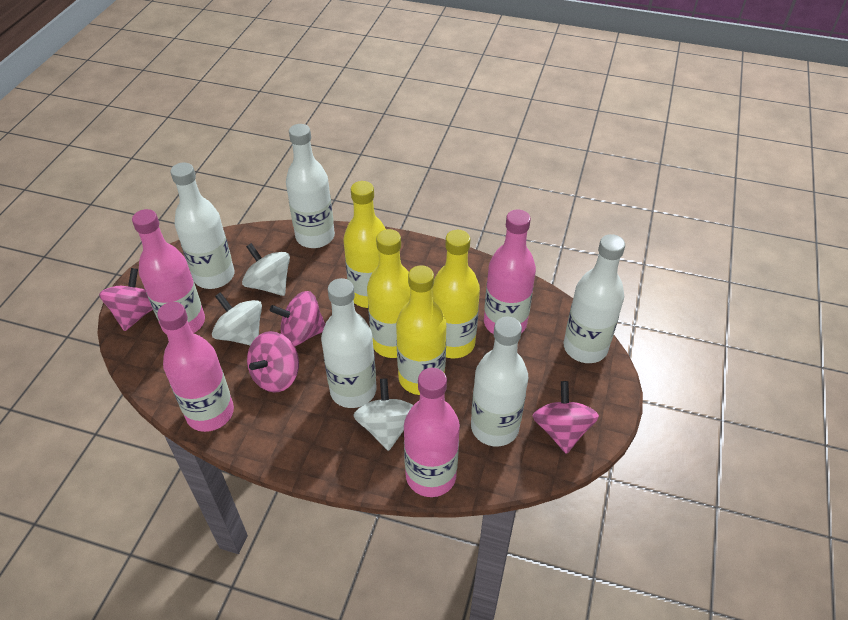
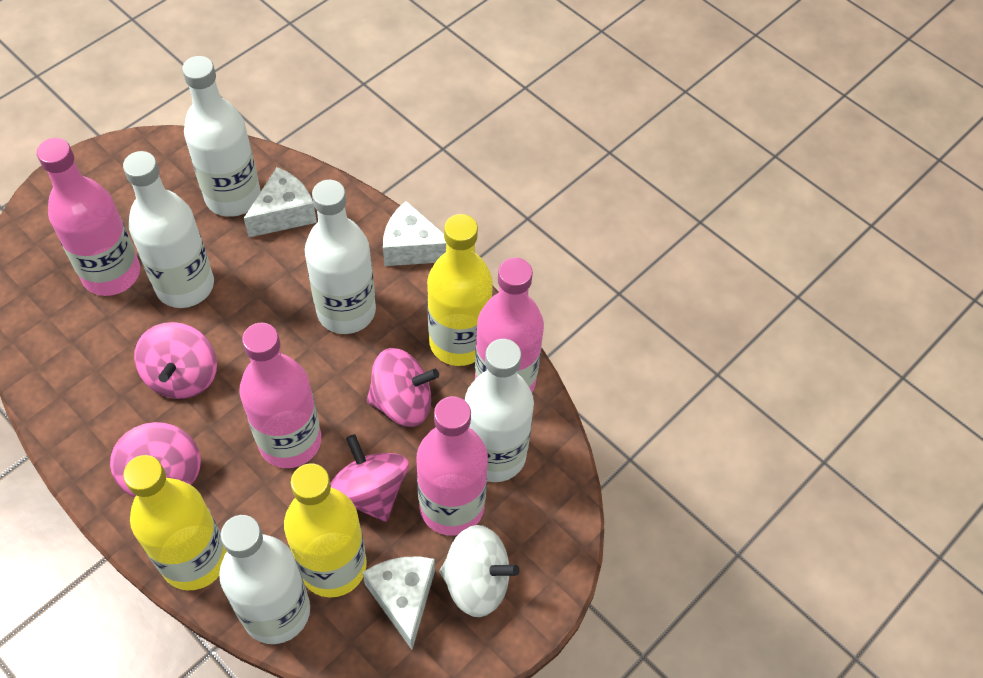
white cheese: none = 0 -> [244,167,317,237] [362,557,435,650] [383,201,446,266] = 3
white spinning top: [212,292,262,345] [242,243,290,296] [353,378,413,451] = 3 -> [440,525,520,617] = 1
yellow bottle: [343,181,386,308] [367,229,410,358] [396,265,446,395] [432,230,480,358] = 4 -> [123,455,227,590] [284,463,367,598] [427,214,493,366] = 3

